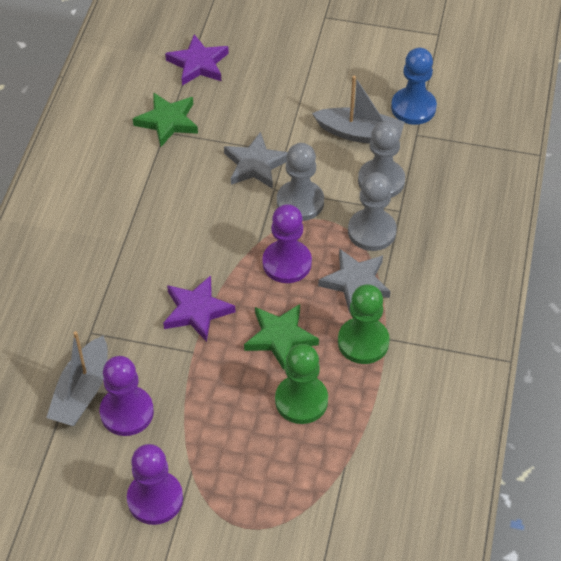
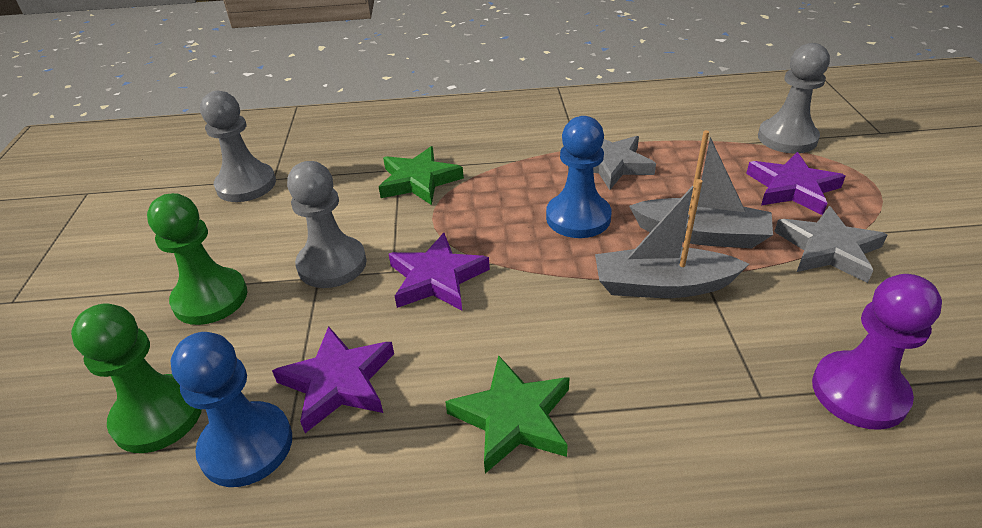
blue pawn: [391,48,437,125] = 1 -> [171,332,292,487] [546,116,612,238] = 2
purple pawn: [100,356,154,436] [127,444,183,525] [262,204,312,283] = 3 -> [812,274,942,430] = 1
purple star: [163,275,236,342] [165,34,229,86] = 2 -> [272,326,394,433] [389,233,490,311] [746,152,845,215] = 3

